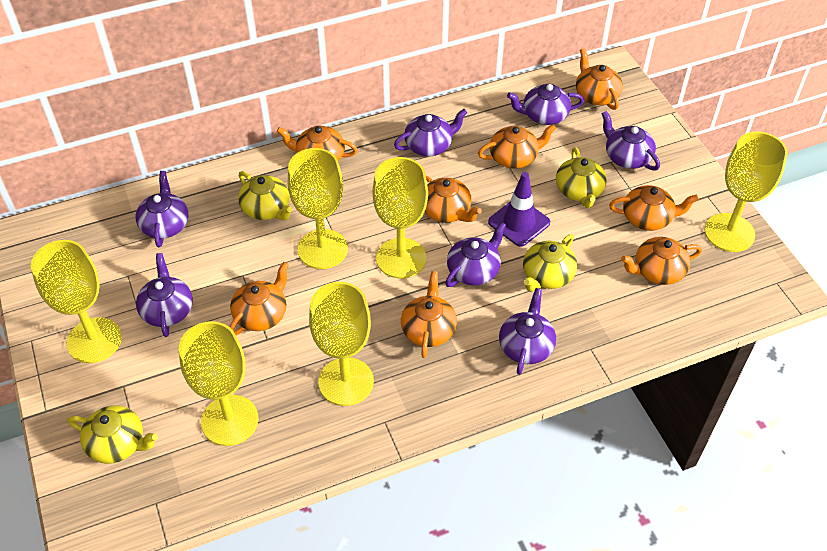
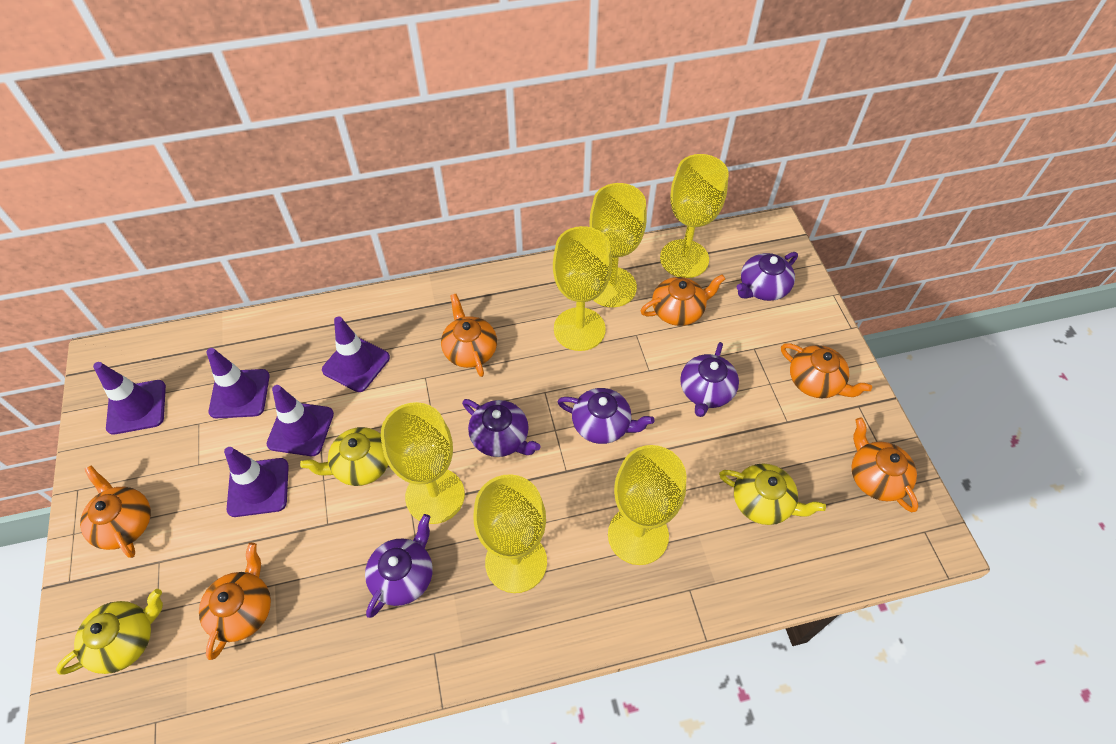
orange teapot: [230,262,289,335] [277,125,358,161] [401,271,457,358] [425,176,482,223] [478,124,556,169] [576,48,623,110] [609,185,699,231] [621,237,702,285] = 8 -> [80,465,151,558] [199,543,271,660] [441,294,497,377] [641,274,725,326] [781,343,872,398] [851,417,919,512] = 6
purple teapot: [136,171,189,247] [136,253,193,337] [394,109,467,156] [445,222,506,287] [499,288,556,375] [507,84,584,125] [601,111,660,171] = 7 -> [365,514,433,618] [462,399,541,457] [558,388,654,444] [680,342,739,417] [737,252,798,301] = 5
purple traffic cone: [488,172,550,247] = 1 -> [93,362,166,435] [206,348,270,418] [224,447,289,517] [267,385,334,456] [322,316,390,392] = 5
yellow teapot: [68,405,158,464] [238,171,292,220] [523,234,577,292] [556,147,607,208] = 4 -> [56,589,163,674] [300,427,388,486] [719,463,826,525] = 3

